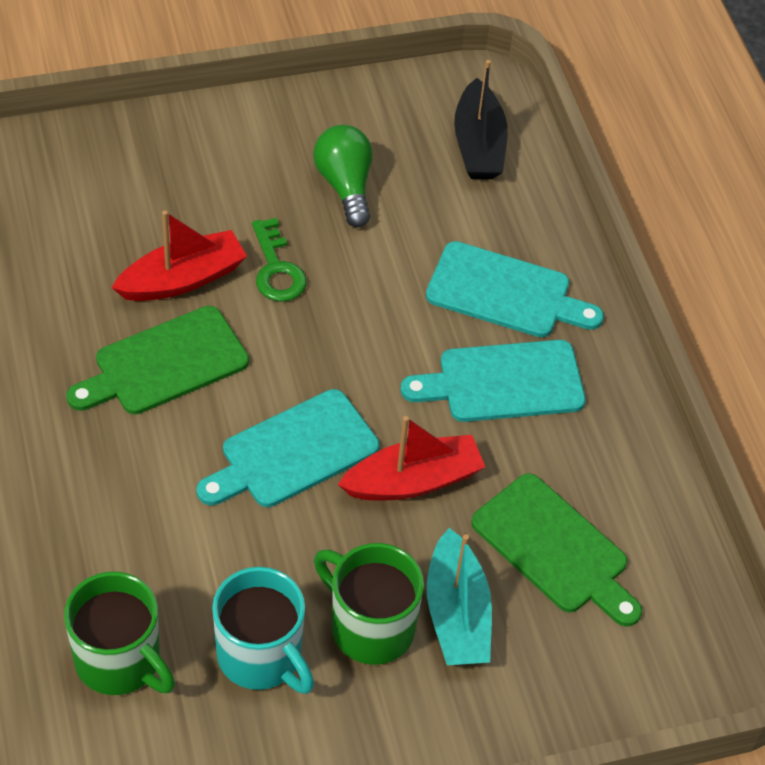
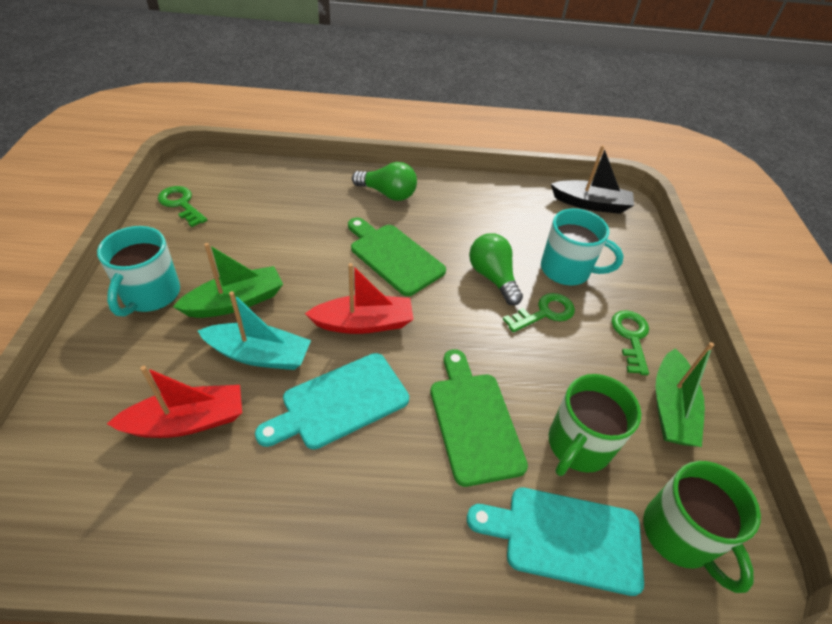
green boat: none = 0 -> [173,243,283,318] [656,342,714,447] = 2
green key: [252,218,307,302] = 1 -> [158,186,207,227] [503,293,575,332] [611,310,649,375] = 3
green light bulb: [313,125,372,228] = 1 -> [352,162,417,201] [469,233,523,305] = 2
turquoise cutting board: [196,389,379,507] [400,340,586,422] [426,241,604,338] = 3 -> [255,353,409,449] [467,487,644,596] = 2
turquoise mug: [212,567,314,694] = 1 -> [97,226,180,317] [541,208,624,285] = 2

